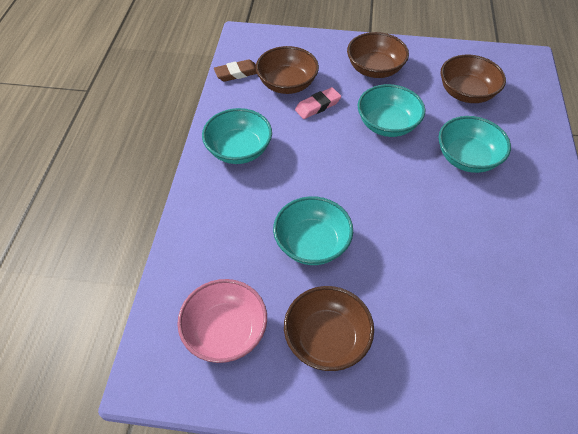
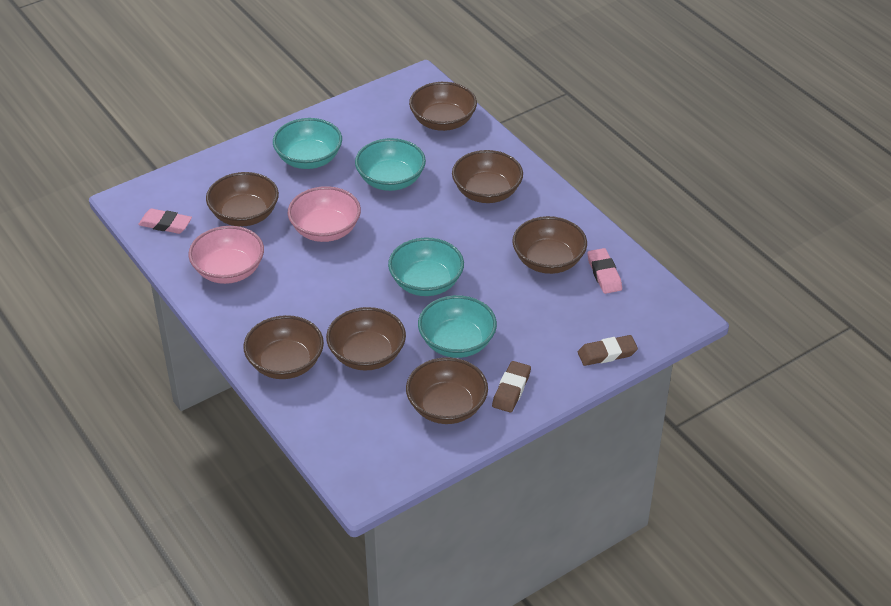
brown bowl: [256,46,319,94] [284,286,374,371] [347,32,409,78] [441,55,506,103] = 4 -> [206,172,279,227] [243,315,324,379] [326,307,406,371] [406,357,488,424] [409,82,477,131] [452,150,523,203] [512,216,587,274] = 7
brown eraser: [214,59,257,82] = 1 -> [492,361,531,413] [578,335,638,366] = 2
pink bowl: [177,279,267,363] = 1 -> [188,226,264,284] [288,186,361,242] = 2
pink eraser: [295,87,341,119] = 1 -> [138,209,192,234] [587,248,622,294] = 2

